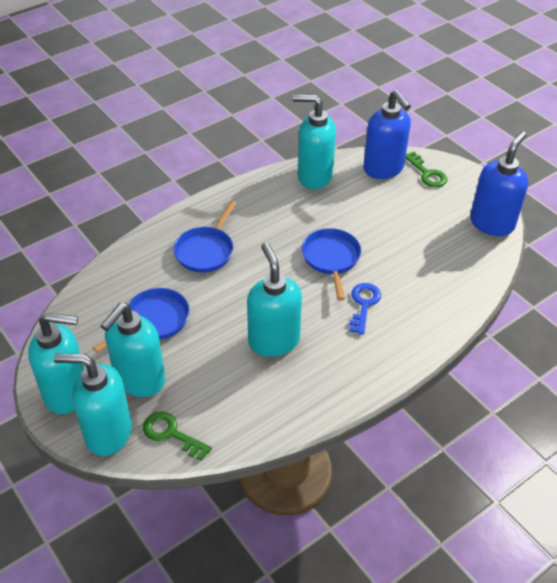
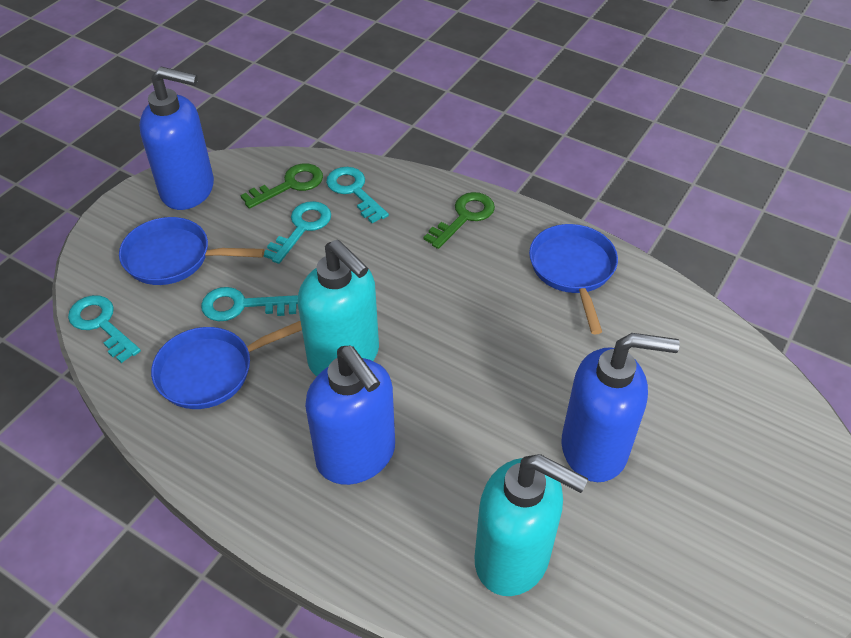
blue key: [349,283,381,335] = 1 -> none = 0
blue soap dispenser: [363,90,411,179] [470,131,528,236] = 2 -> [139,67,214,210] [305,346,395,485] [561,333,680,482] = 3
turquoise key: none = 0 -> [68,295,141,363] [201,287,298,321] [263,201,331,264] [326,167,389,223] = 4
turquoise soap dispenser: [28,313,84,414] [54,354,132,456] [100,303,165,397] [247,242,302,357] [293,94,336,189] = 5 -> [298,239,379,376] [474,454,588,596] = 2

